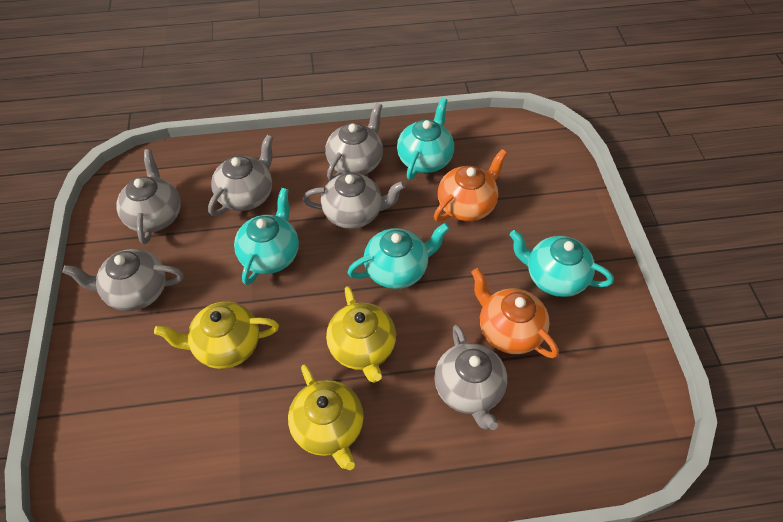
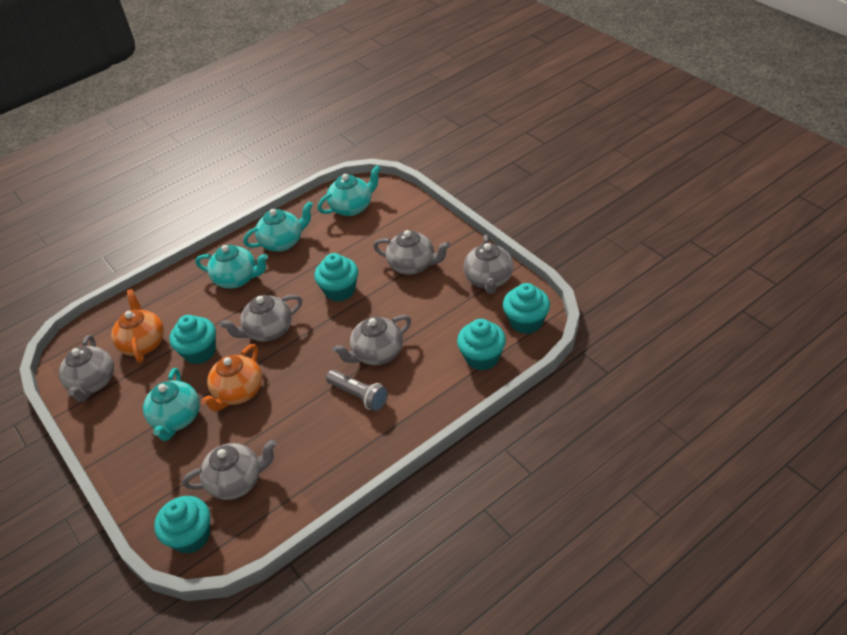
grey flashlight: none = 0 -> [326,370,388,412] = 1
turquoise cupcake: none = 0 -> [154,496,210,554] [169,315,216,364] [314,253,358,302] [457,319,506,370] [503,283,550,334] = 5
yellow teapot: [154,302,279,369] [288,364,364,470] [326,286,396,383] = 3 -> none = 0

